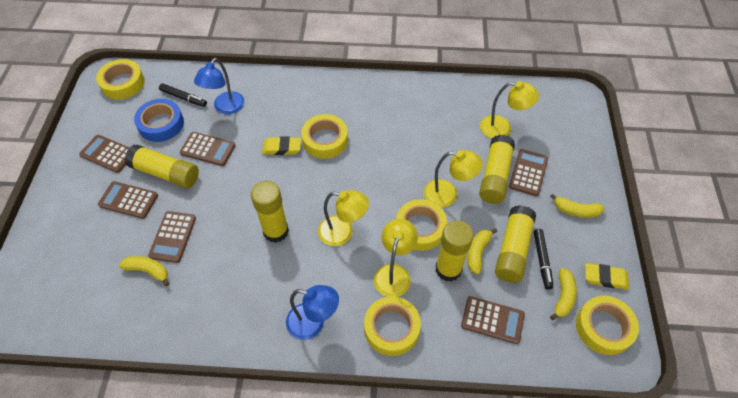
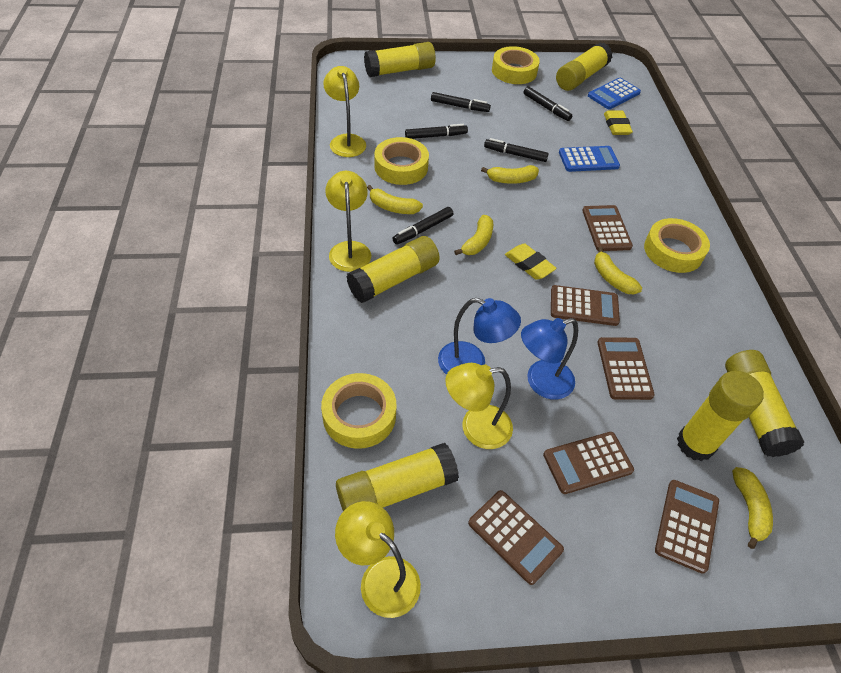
black marker: [159,83,207,107] [534,229,553,290] = 2 -> [392,207,453,245] [405,124,468,139] [431,92,491,112] [484,138,549,162] [523,86,572,121] = 5
blue calculator: none = 0 -> [559,146,620,172] [588,78,641,109] = 2
blue tape: [134,99,184,142] = 1 -> none = 0
yellow banana: [119,256,169,286] [467,228,497,274] [550,194,604,218] [550,268,577,320] = 4 -> [367,185,423,214] [454,215,493,255] [481,165,539,184] [594,247,642,294] [732,467,773,549] = 5
yellow glue stick: [125,144,199,188] [251,181,289,243] [435,220,474,282] [479,135,515,204] [495,205,536,283] = 5 -> [336,443,459,511] [346,236,440,303] [364,42,436,77] [556,42,612,91] [677,371,764,461] [725,350,804,457] = 6
yellow tape: [96,59,145,99] [301,114,348,159] [364,296,421,356] [396,199,447,251] [576,296,639,355] = 5 -> [321,373,396,449] [374,137,429,185] [492,46,540,84] [644,218,710,273] = 4

